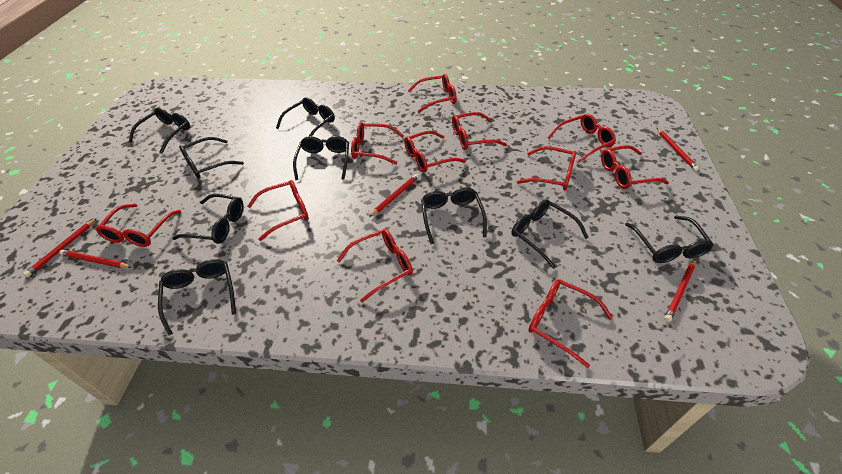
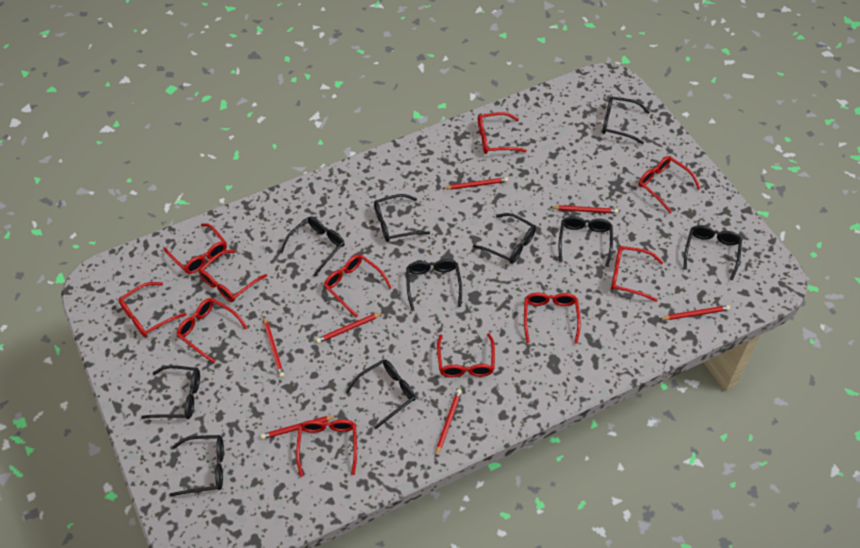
black glasses: [129,108,190,153] [158,259,236,335] [172,194,244,244] [179,137,244,179] [276,97,335,137] [293,136,349,180] [421,187,487,244] [512,199,589,269] [625,215,714,263] = 9 -> [141,365,200,419] [169,435,224,497] [280,216,345,277] [346,359,416,429] [374,194,430,242] [406,259,462,311] [473,213,536,264] [558,216,613,267] [602,96,650,144] [683,225,742,281] = 10
red pencil: [23,218,97,277] [59,250,132,268] [369,174,419,217] [657,128,699,171] [664,259,696,322] = 5 -> [261,416,337,439] [263,317,284,378] [316,312,384,343] [436,389,462,457] [442,177,508,190] [550,205,619,214] [660,305,730,320] = 7

